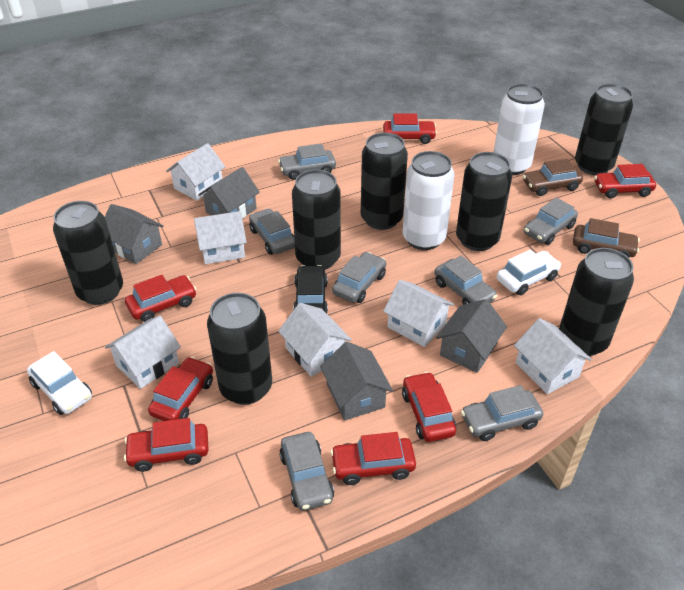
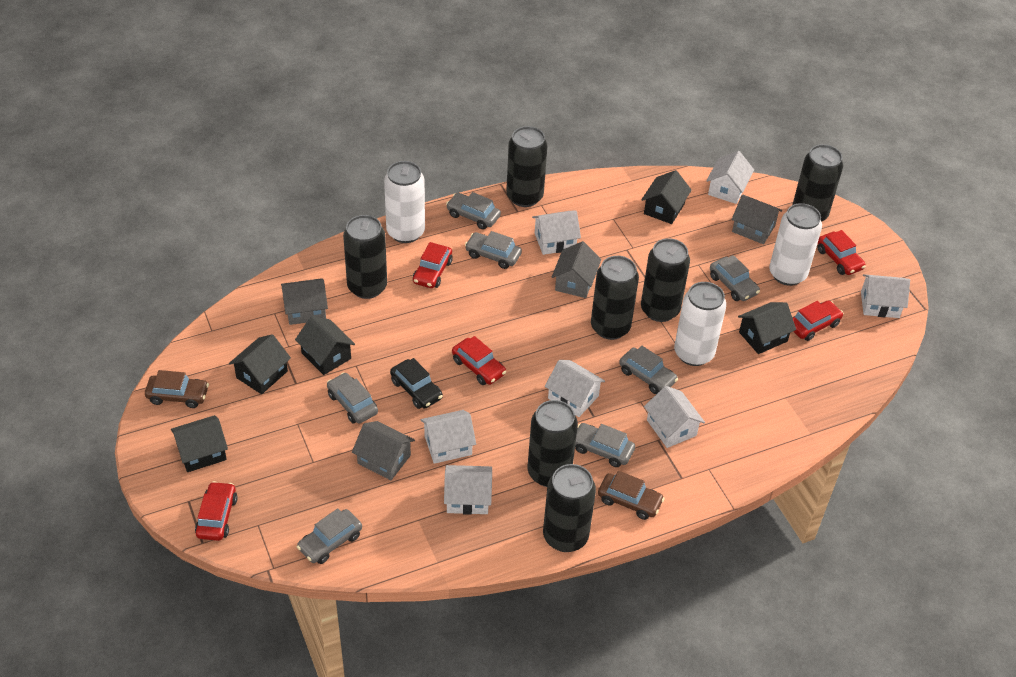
black house: none = 0 -> [171,415,228,472] [229,334,291,394] [295,316,355,375] [641,170,692,224] [738,302,796,354] = 5
red car: [124,418,209,472] [125,275,197,322] [148,357,213,421] [330,432,416,485] [383,113,437,144] [402,372,456,442] [594,164,656,198] = 7 -> [195,481,238,541] [413,242,453,288] [452,336,506,385] [792,300,843,341] [817,230,866,275] = 5
white can: [403,151,454,250] [494,83,545,175] = 2 -> [384,161,425,243] [674,282,726,366] [769,203,822,286] = 3
white car: [27,351,92,415] [497,250,561,295] = 2 -> none = 0
white house: [105,316,181,389] [166,143,225,201] [194,211,247,264] [278,303,352,377] [383,280,454,347] [514,318,592,394] = 6 -> [421,410,476,464] [444,465,492,515] [532,211,581,255] [545,360,605,417] [644,386,705,448] [706,151,754,204] [861,274,910,318] = 7

